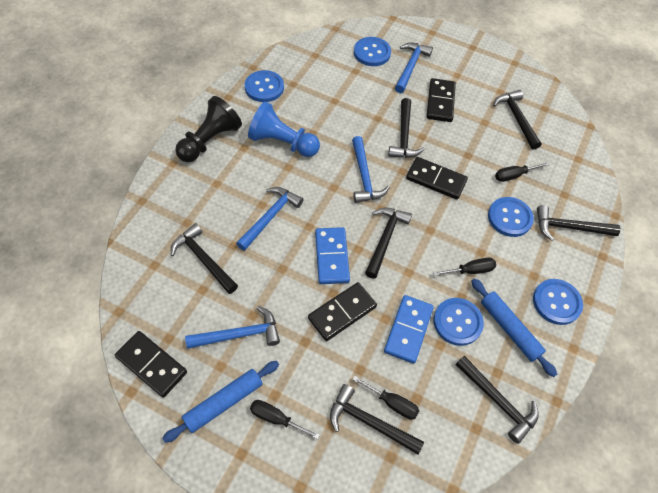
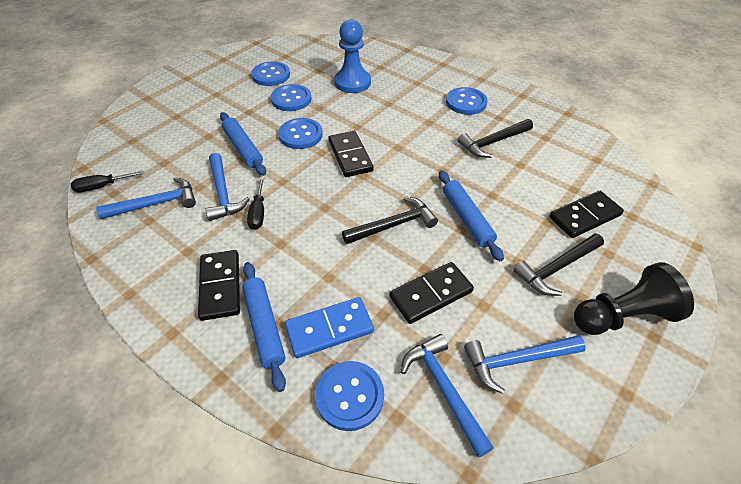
black hammer: [171,223,238,294] [330,384,424,455] [365,207,412,278] [388,98,425,158] [455,356,539,444] [493,90,542,150] [537,205,621,241] = 7 -> [342,197,438,244] [458,119,533,158] [513,233,604,296] = 3
black screwdriver: [250,400,320,439] [352,376,419,420] [433,258,496,276] [495,162,549,182] = 4 -> [71,171,143,192] [247,177,264,230] = 2
blue domino: [315,227,350,284] [384,295,434,364] = 2 -> [285,297,374,358] = 1
blue rolling pin: [162,361,279,443] [471,278,557,377] = 2 -> [220,112,266,176] [242,262,286,392] [439,171,504,261] = 3

